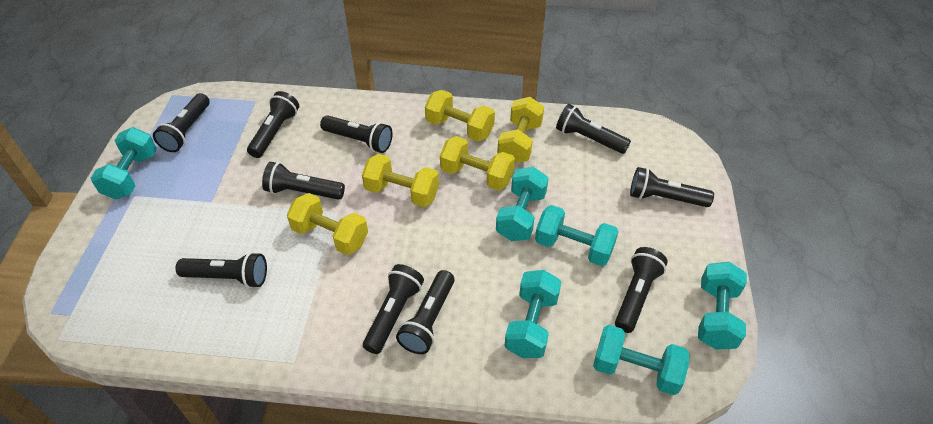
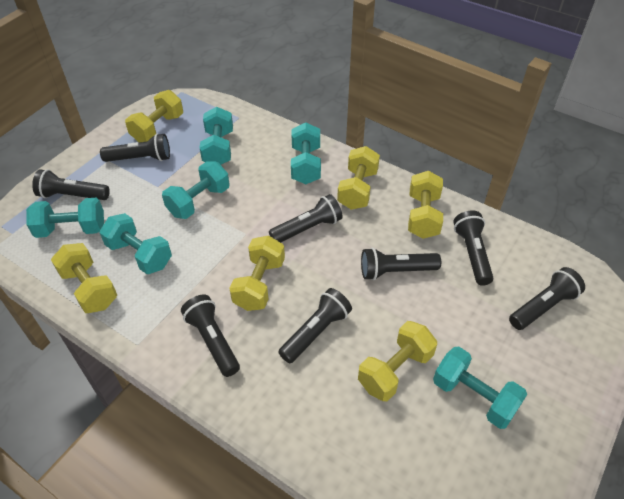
black flashlight: [153,93,210,152] [176,252,267,288] [247,91,299,158] [262,162,345,200] [320,115,392,153] [363,264,424,354] [396,270,455,354] [556,104,631,154] [615,247,668,333] [630,167,714,207] = 10 -> [32,169,110,200] [100,134,170,162] [181,294,240,377] [269,194,343,242] [278,288,352,363] [361,248,441,280] [453,211,493,286] [509,267,585,330] = 8
yellow dumbbell: [287,193,368,255] [362,154,439,207] [425,90,495,141] [440,136,515,191] [497,97,544,163] = 5 -> [51,243,117,313] [125,90,183,143] [229,235,285,311] [337,146,380,210] [358,321,437,401] [408,171,443,239] = 6

